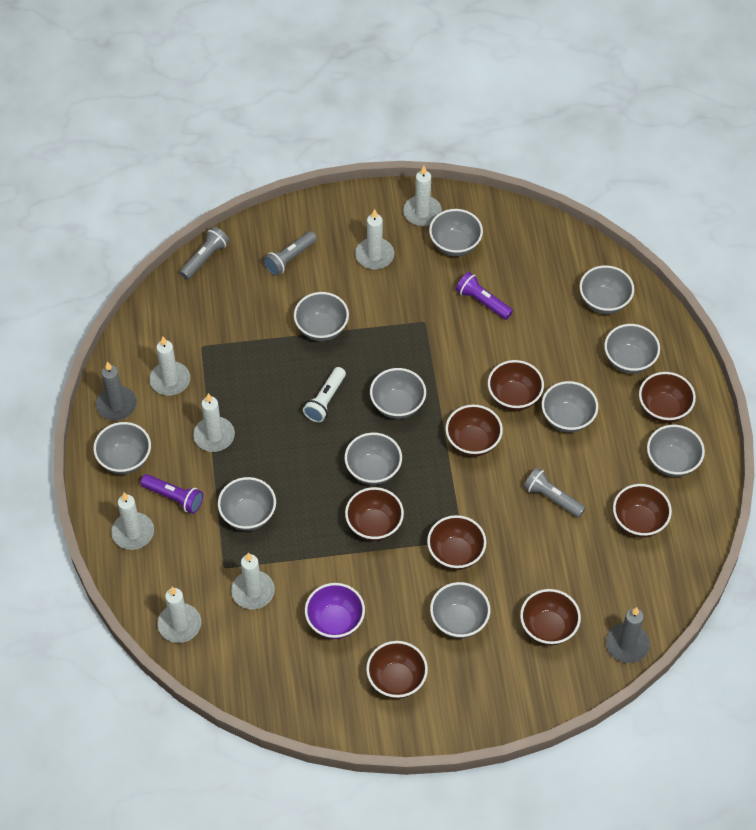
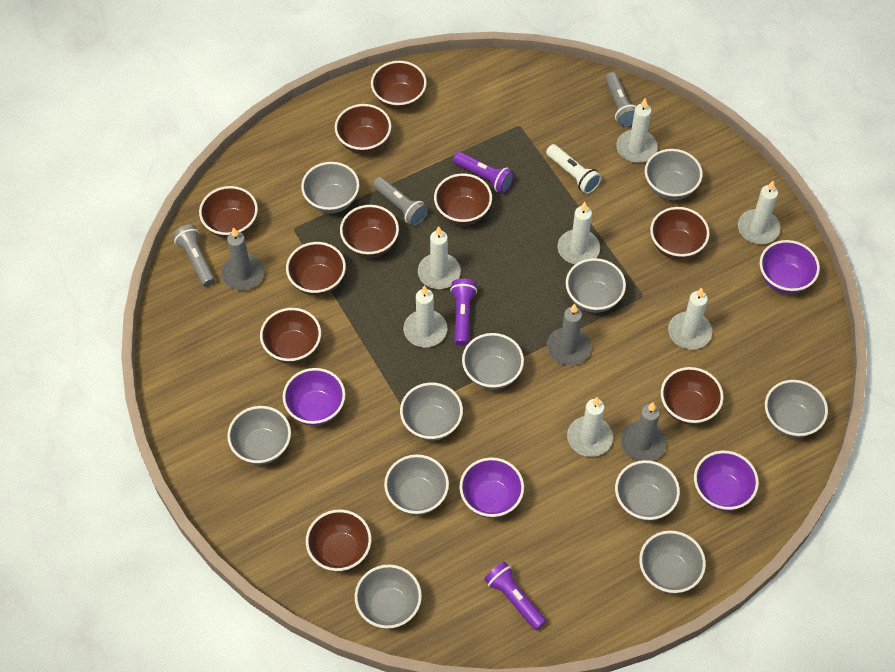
brown bowl: [345,487,404,541] [366,641,428,699] [427,515,486,570] [445,405,503,457] [488,360,544,411] [520,589,581,646] [613,484,672,538] [639,372,696,423] = 8 -> [199,186,258,238] [260,308,321,364] [286,242,346,296] [306,510,371,572] [335,104,391,154] [340,205,399,258] [371,61,427,110] [434,173,492,226] [650,207,710,260] [661,367,723,425] = 10
grey candle: [96,362,137,421] [606,607,650,663] = 2 -> [221,227,264,290] [547,304,591,366] [621,402,666,461] = 3
purple bowl: [305,583,365,639] = 1 -> [283,368,345,426] [460,457,524,518] [694,451,759,511] [760,240,820,294] = 4
purple flashlight: [140,474,203,514] [456,272,513,320] = 2 -> [450,279,477,346] [453,152,514,193] [484,561,546,630] = 3

